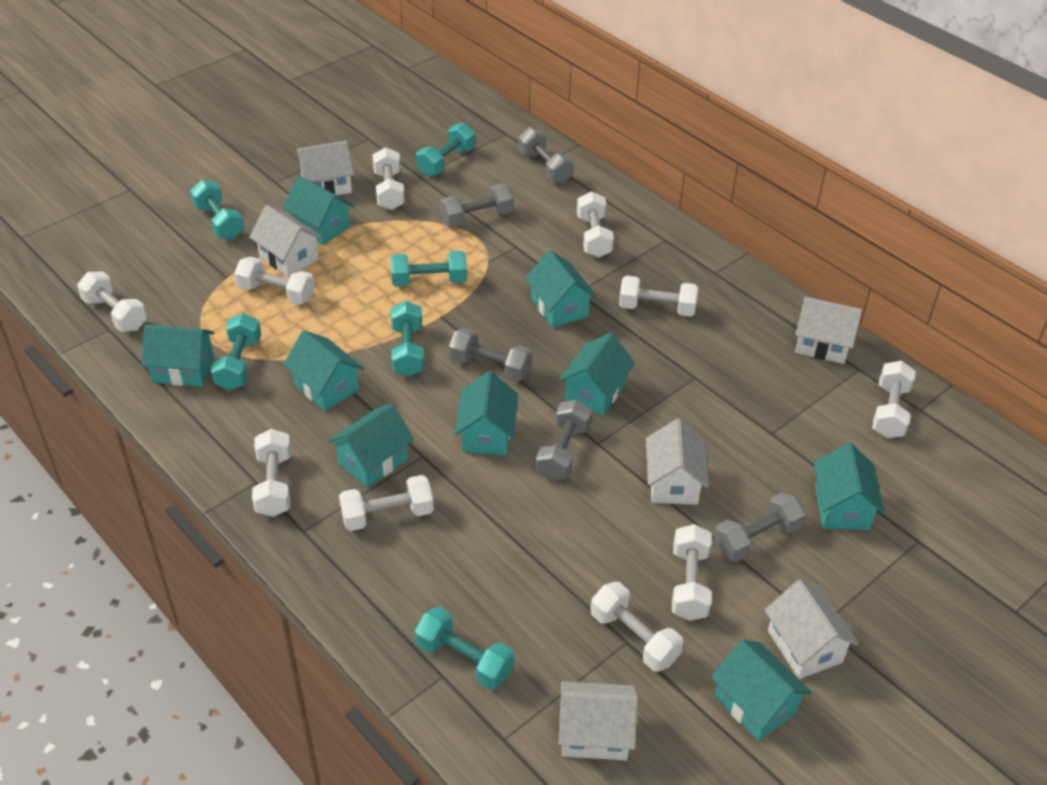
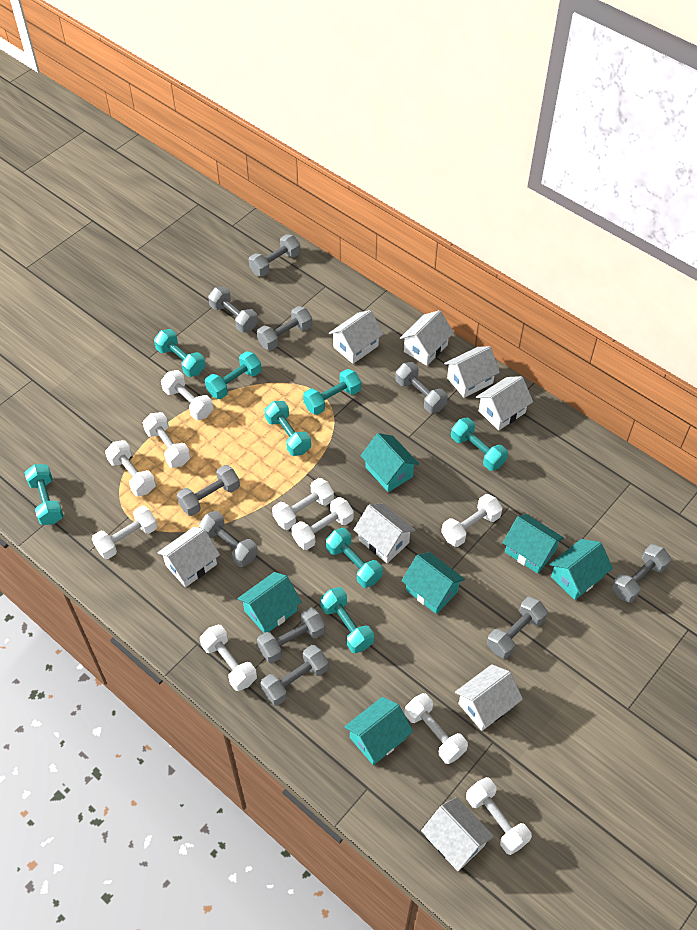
grey dumbbell: [440,184,514,227] [449,328,532,382] [518,127,574,184] [536,400,592,481] [713,492,805,562] = 5 -> [177,465,240,516] [199,511,258,567] [208,286,258,333] [248,234,300,277] [257,306,312,350] [257,607,325,663] [260,645,329,706] [395,362,448,413] [487,597,548,659] [612,544,671,603] = 10
turquoise dumbbell: [190,180,244,240] [210,313,261,391] [391,251,467,286] [391,301,424,377] [415,607,514,690] [416,123,475,176] = 6 -> [24,464,64,525] [154,329,205,377] [205,351,262,399] [264,401,311,456] [303,369,361,415] [320,587,374,653] [326,528,383,588] [451,418,508,471] = 8
turquoise house: [142,325,214,387] [282,175,354,245] [283,330,364,411] [328,403,414,488] [455,371,518,455] [525,250,597,328] [559,333,635,416] [711,639,812,741] [814,443,885,530] = 9 -> [237,572,302,633] [344,697,413,765] [361,433,419,492] [401,552,465,614] [503,514,564,574] [549,539,613,600] = 6
white house: [249,205,322,277] [296,141,354,195] [558,681,638,761] [646,419,709,505] [765,580,859,679] [795,297,862,364] = 6 -> [157,527,220,587] [329,310,383,364] [354,503,415,563] [400,310,454,366] [421,797,494,871] [444,346,500,398] [455,664,523,731] [476,376,533,430] = 8

